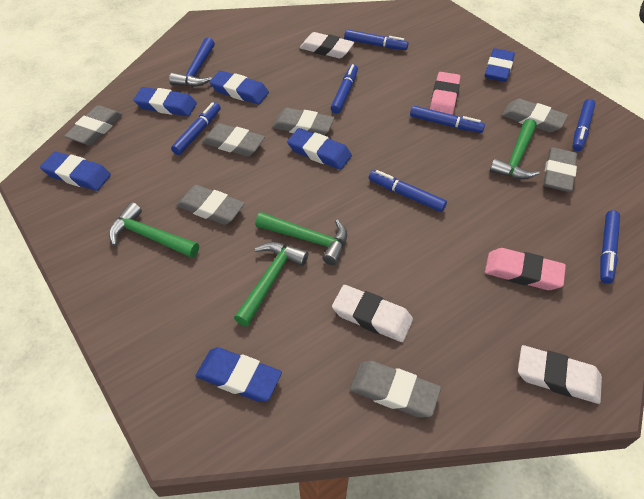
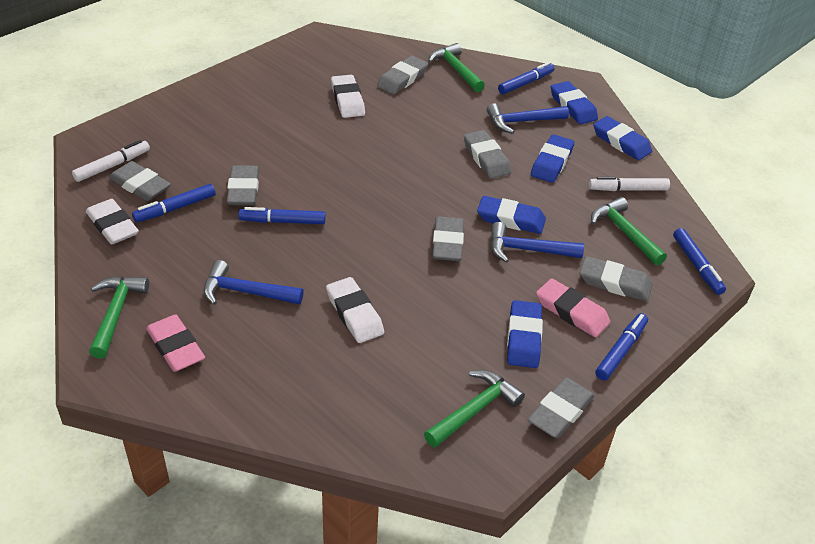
blue eraser: [40,152,111,191] [133,87,197,116] [196,347,282,402] [210,71,269,104] [287,128,352,170] [485,48,515,82] = 6 -> [477,196,546,234] [507,300,543,368] [531,134,574,183] [551,81,598,124] [593,116,652,161] = 5
blue hammer: [169,37,215,87] = 1 -> [203,260,304,305] [486,103,569,134] [491,222,584,263] = 3
blue marker: [171,102,221,155] [331,64,358,114] [344,29,409,50] [369,170,447,212] [410,106,485,133] [572,99,596,151] [600,210,620,284] = 7 -> [132,184,215,222] [239,207,326,224] [498,62,554,94] [595,313,648,380] [673,228,726,295] = 5
white marker: none = 0 -> [72,140,150,182] [589,177,670,191] = 2

